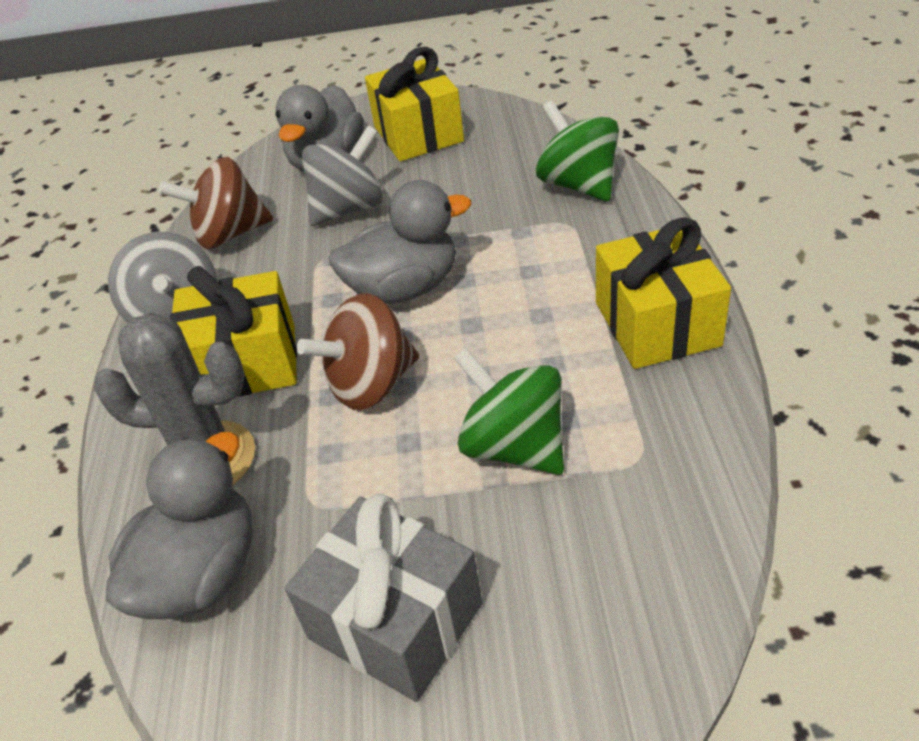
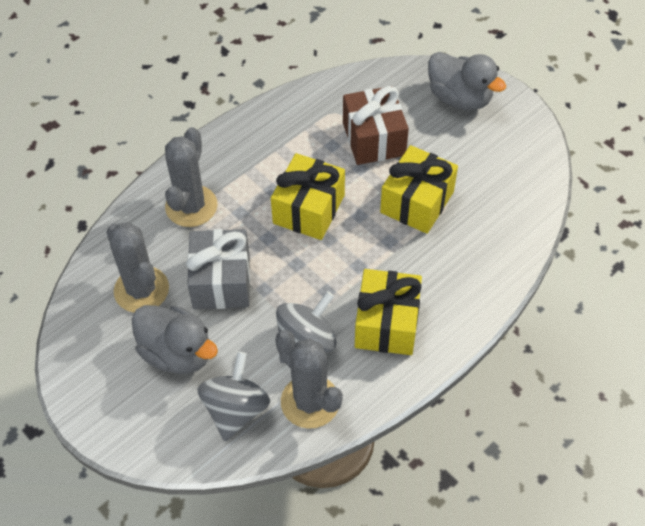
brown gift: none = 0 -> [343,86,409,165] = 1
brown spinning top: [159,157,273,249] [297,293,419,410] = 2 -> none = 0
green spinning top: [454,348,564,475] [536,100,619,201] = 2 -> none = 0
grey cactus: [94,313,255,485] = 1 -> [106,222,169,313] [165,127,218,227] [275,330,343,429] = 3
grey duck: [106,432,253,619] [276,85,364,172] [329,180,471,304] = 3 -> [132,305,218,374] [428,52,506,110] = 2

